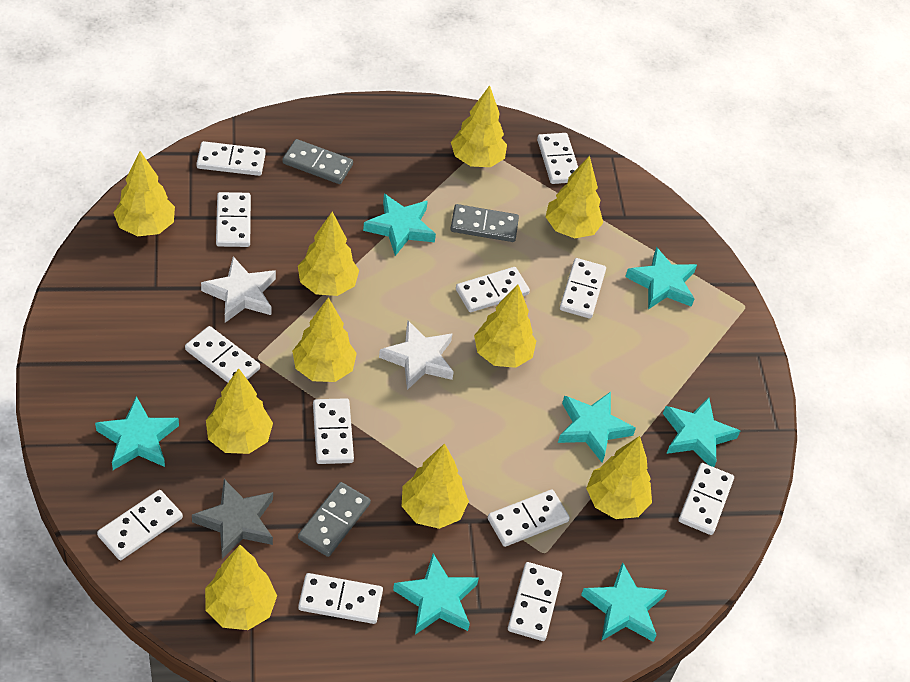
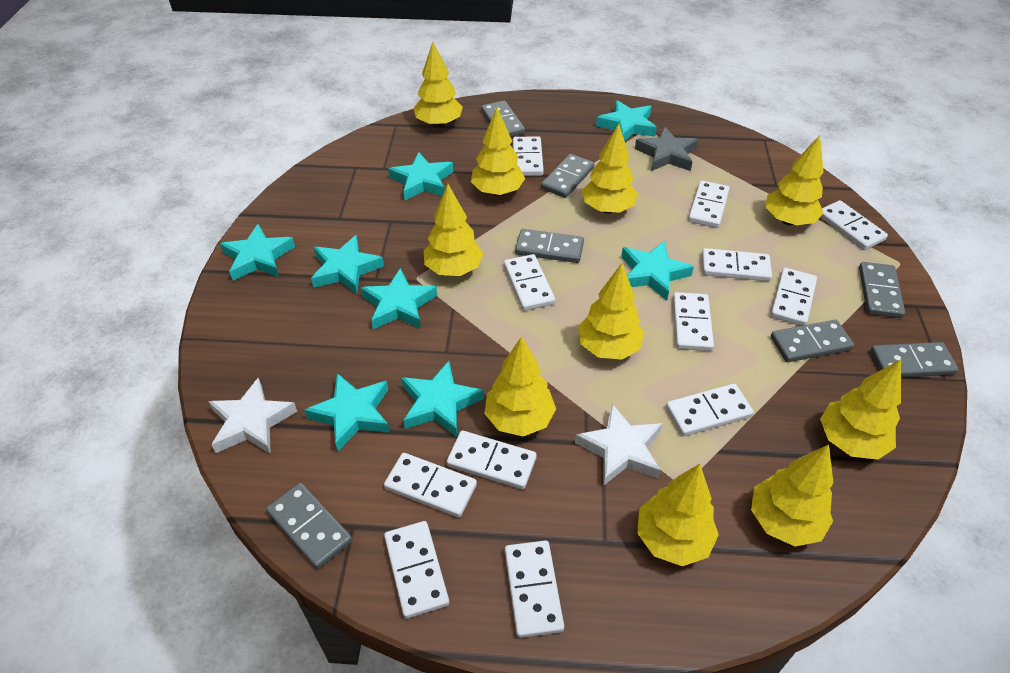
grey domino: [282,139,353,184] [298,482,371,557] [451,204,519,242] = 3 -> [266,483,352,569] [481,101,525,137] [515,229,584,263] [541,154,594,198] [771,320,854,362] [859,262,905,318] [870,342,959,377] = 7
turquoise star: [95,396,179,470] [363,194,436,256] [393,554,479,635] [558,392,636,462] [581,562,667,642] [625,247,697,309] [663,398,740,467] = 7 -> [220,224,295,281] [304,373,390,451] [311,235,384,294] [361,268,437,329] [388,152,453,201] [401,361,484,437] [596,100,657,141] [621,241,694,300] = 8

